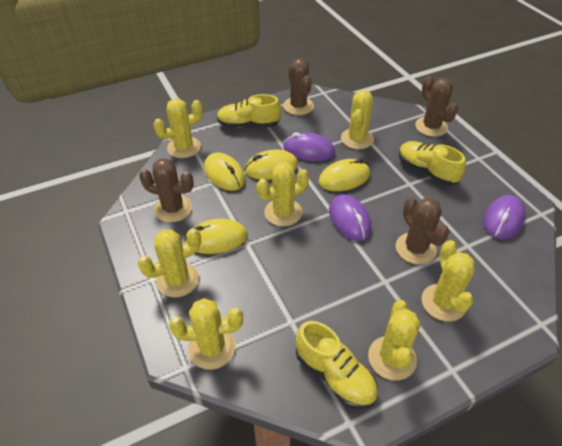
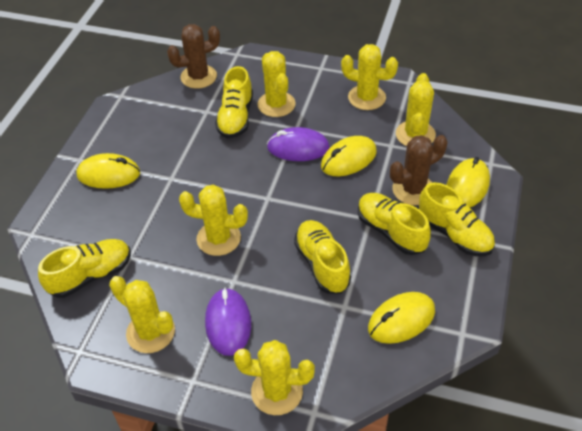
brown cactus: [139,158,194,223] [283,59,314,115] [396,197,450,264] [415,76,458,137] = 4 -> [167,24,220,89] [390,135,447,205] = 2
purple mouse: [283,132,335,161] [329,194,371,241] [483,195,525,239] = 3 -> [205,288,251,356] [267,127,330,161] = 2
yellow cactus: [138,228,201,298] [153,98,203,158] [169,298,243,370] [257,162,309,227] [341,90,374,149] [368,300,421,380] [422,240,475,322] = 7 -> [109,276,175,353] [179,184,248,256] [234,340,315,415] [258,51,296,117] [341,44,398,110] [396,73,436,146] = 6
yellow shoe: [217,94,281,128] [296,321,378,409] [399,141,466,186] = 3 -> [38,239,131,298] [215,66,253,138] [294,220,351,294] [358,193,431,255] [419,182,495,256] = 5

